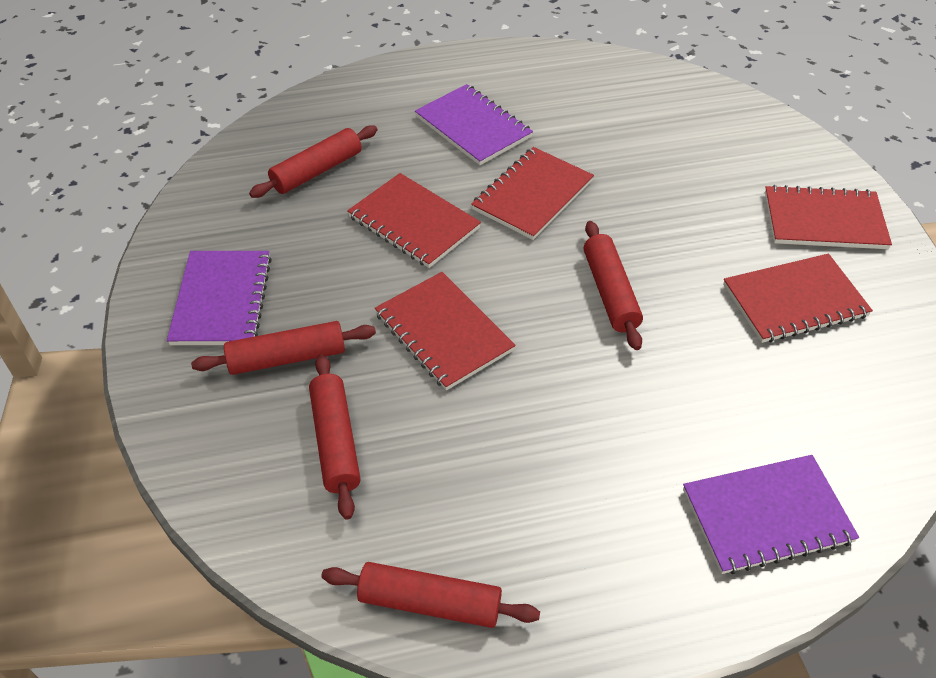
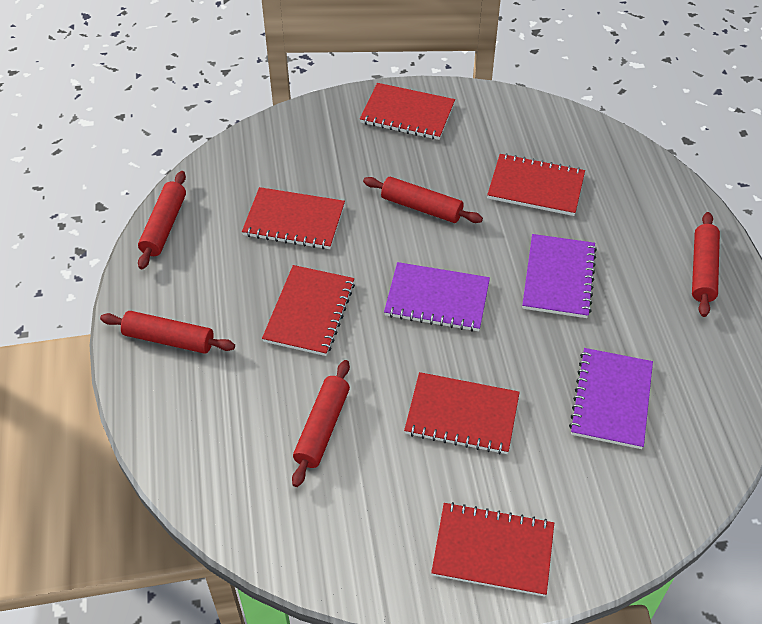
red notebook: [347,173,481,268] [375,272,516,391] [471,147,594,240] [723,253,873,343] [765,185,892,249] = 5 -> [242,187,345,250] [262,265,355,356] [360,83,455,140] [404,372,520,455] [431,502,554,596] [487,153,585,216] = 6

